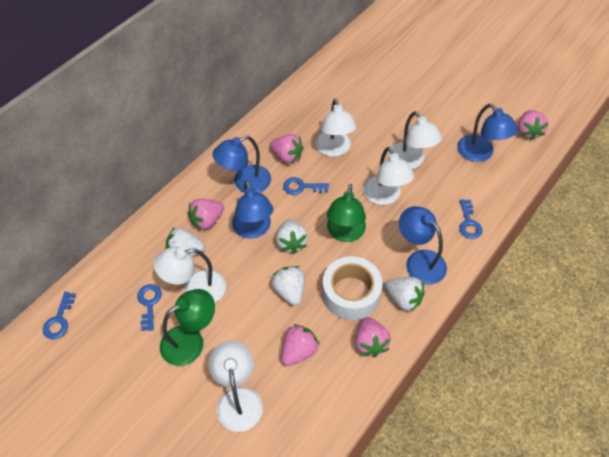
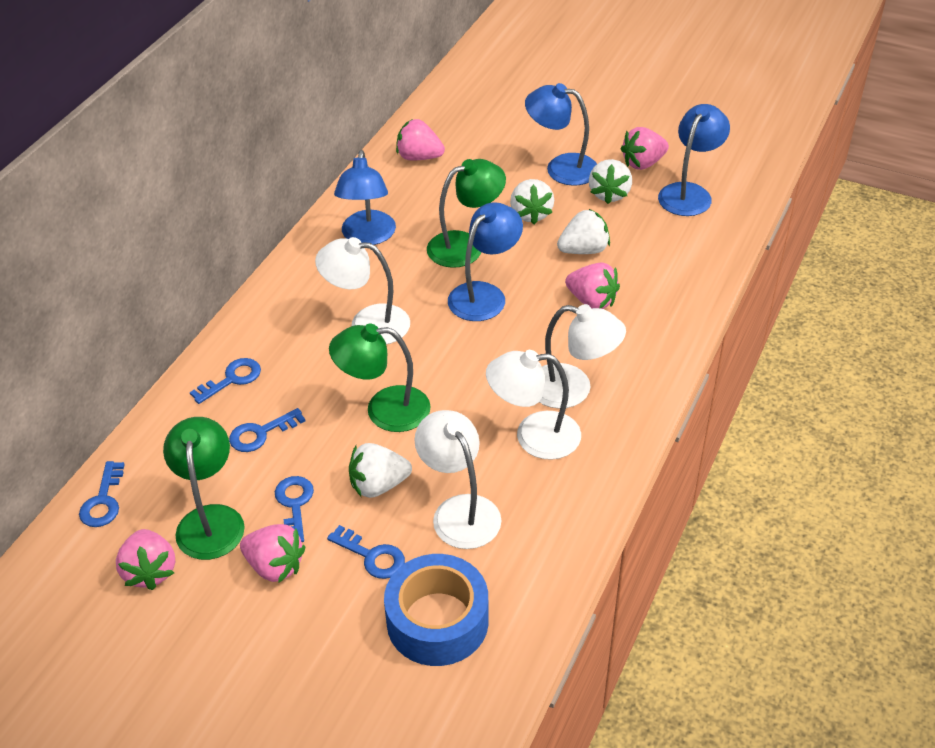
blue key: [43,292,76,339] [137,284,162,331] [283,177,329,195] [460,199,482,239] = 4 -> [79,461,125,527] [190,358,261,404] [229,408,306,452] [275,476,314,542] [327,525,405,579] = 5
blue tape: none = 0 -> [384,554,489,666] = 1
green lamp: [160,289,215,366] [327,184,366,242] = 2 -> [163,417,245,560] [329,323,431,432] [427,159,506,268] = 3
white lamp: [154,247,226,303] [208,341,263,432] [315,98,357,157] [363,147,414,205] [388,111,442,169] = 5 -> [315,237,410,344] [414,410,501,549] [486,350,581,460] [539,304,626,409] = 4
white tape: [322,256,383,320] = 1 -> none = 0

